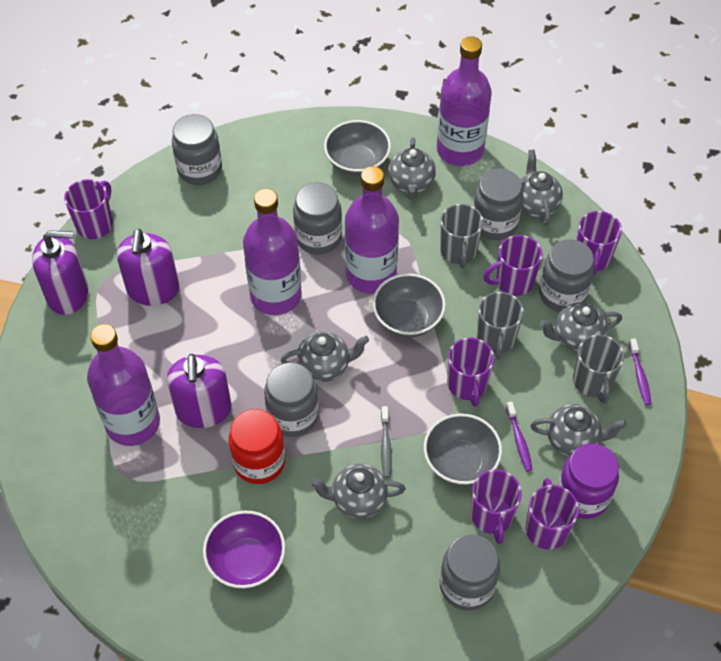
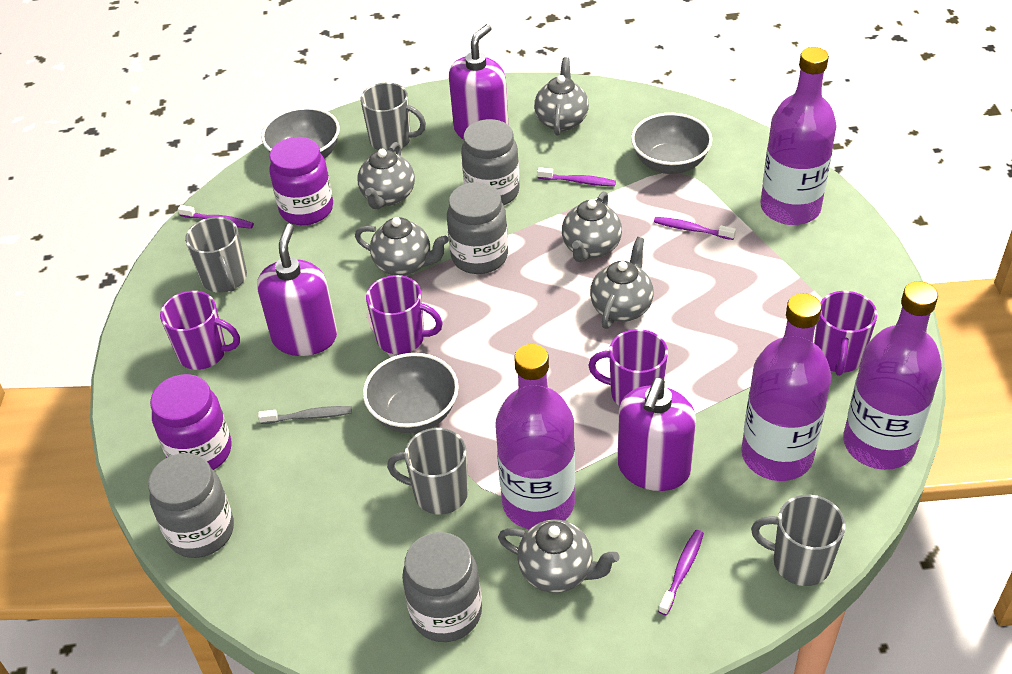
grey jar: [172,114,222,185] [264,362,319,437] [293,182,342,254] [440,535,500,611] [473,169,523,240] [539,239,594,312] = 6 -> [148,453,234,558] [402,532,482,642] [447,182,508,274] [461,119,520,205] = 4
grey mug: [440,204,483,268] [477,292,524,359] [573,335,624,404] = 3 -> [185,217,247,293] [361,82,426,152] [387,428,468,515] [751,495,846,586] = 4
purple bowl: [203,510,285,588] = 1 -> none = 0
purple jar: [558,444,619,519] = 1 -> [150,374,232,470] [269,137,333,225] = 2
purple mug: [64,179,113,239] [447,338,494,407] [471,470,522,544] [483,235,543,296] [526,478,579,550] [576,211,622,275] = 6 -> [160,291,240,370] [366,275,443,354] [588,329,668,406] [814,291,877,376] = 4
purple toothbrush: [506,401,533,471] [629,338,651,405] = 2 -> [178,205,254,229] [537,167,616,186] [654,217,736,240] [658,530,704,615] = 4
red jar: [228,409,285,484] = 1 -> none = 0

